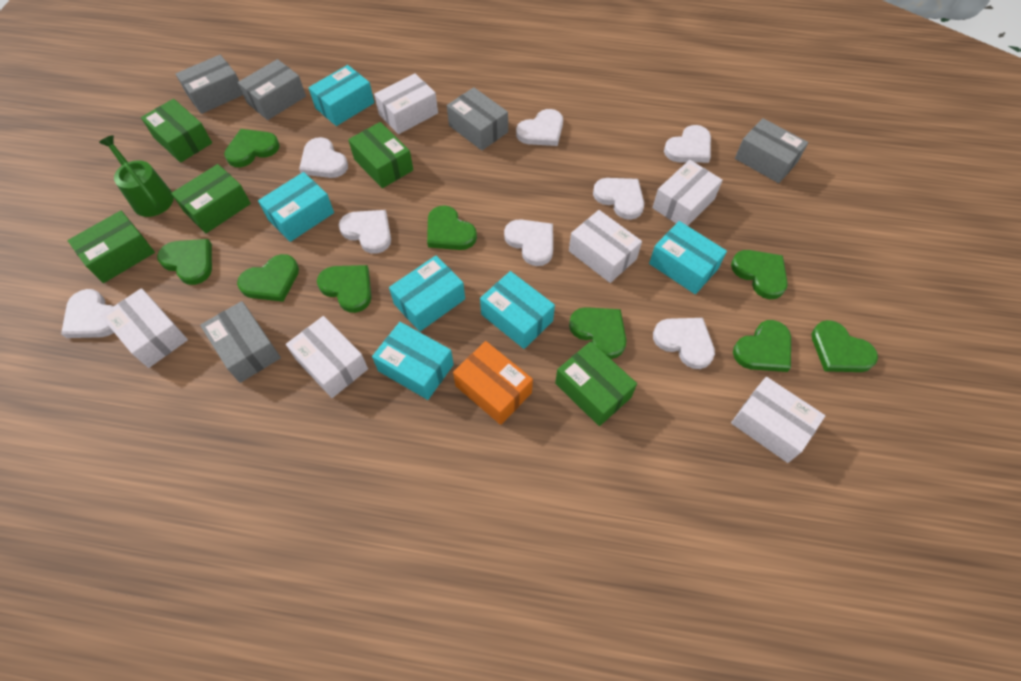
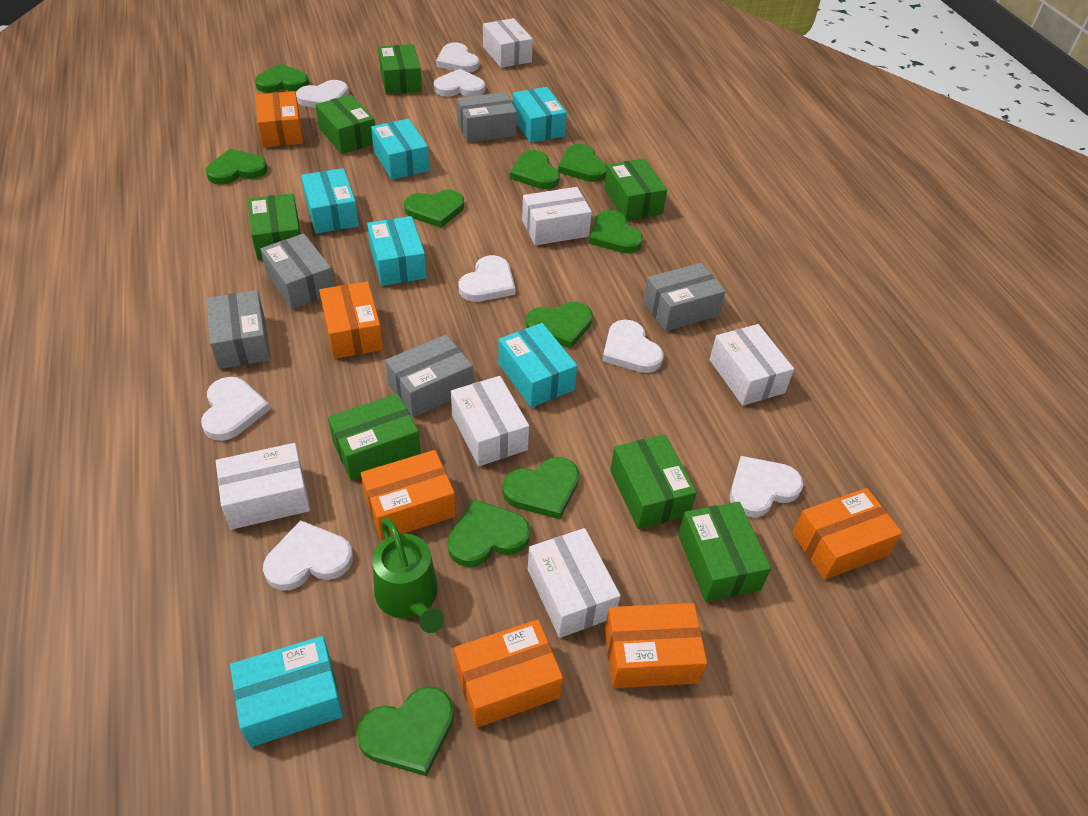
green box: [68,211,155,283] [141,99,212,163] [171,164,251,233] [348,122,413,188] [555,341,637,426] = 5 -> [248,193,301,261] [316,94,375,154] [328,394,421,481] [378,44,422,95] [604,158,667,221] [610,435,697,529] [678,502,771,602] = 7
green heart: [157,239,212,285] [224,129,280,167] [237,254,299,302] [317,265,372,313] [427,205,477,250] [569,307,626,359] [731,250,788,299] [733,320,791,372] [812,320,878,372] = 9 -> [206,149,268,185] [255,64,309,93] [357,686,454,776] [404,190,464,228] [448,500,530,567] [502,457,579,519] [510,150,560,189] [526,302,593,349] [558,144,607,182] [589,210,643,253] = 10
orange box: [453,341,533,425] = 1 -> [256,91,303,147] [319,281,383,359] [361,450,456,541] [454,619,563,728] [605,603,707,688] [792,488,903,580] = 6

